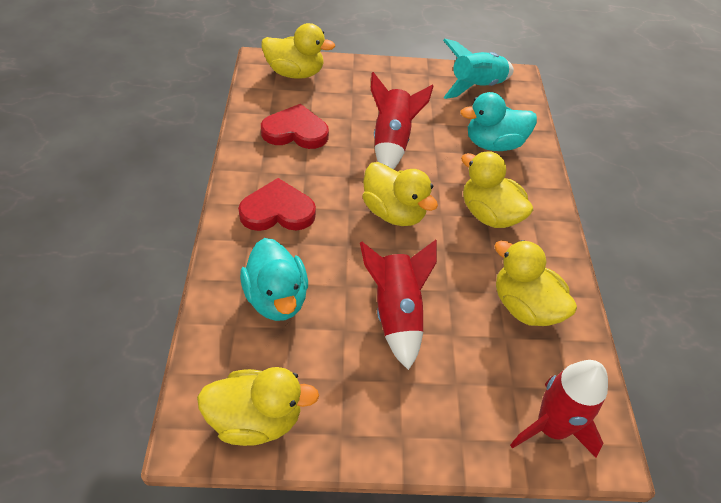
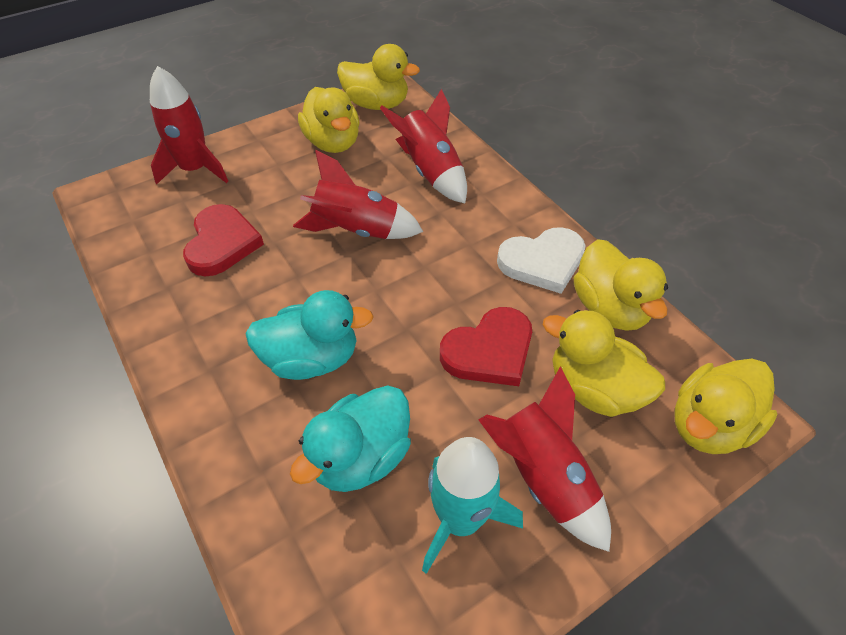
red rocket: [360,240,437,370] [371,72,433,169] [510,360,608,457] = 3 -> [150,66,228,185] [293,150,423,239] [380,89,467,203] [479,366,611,552] = 4
white heart: none = 0 -> [497,227,586,294] = 1

